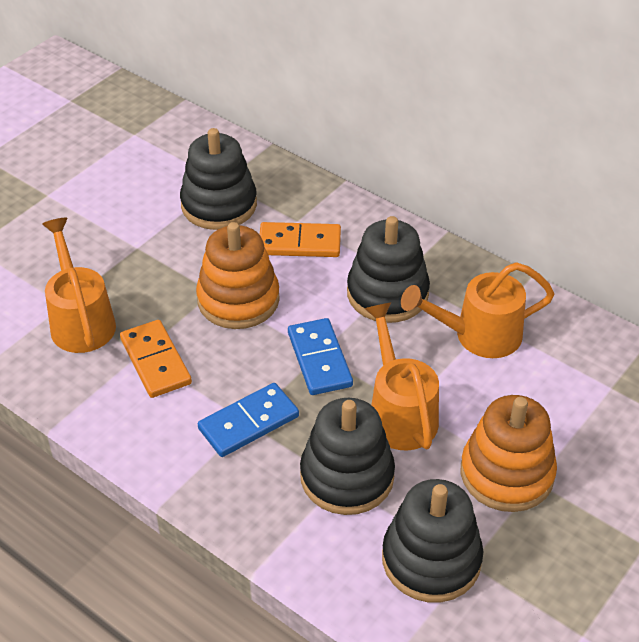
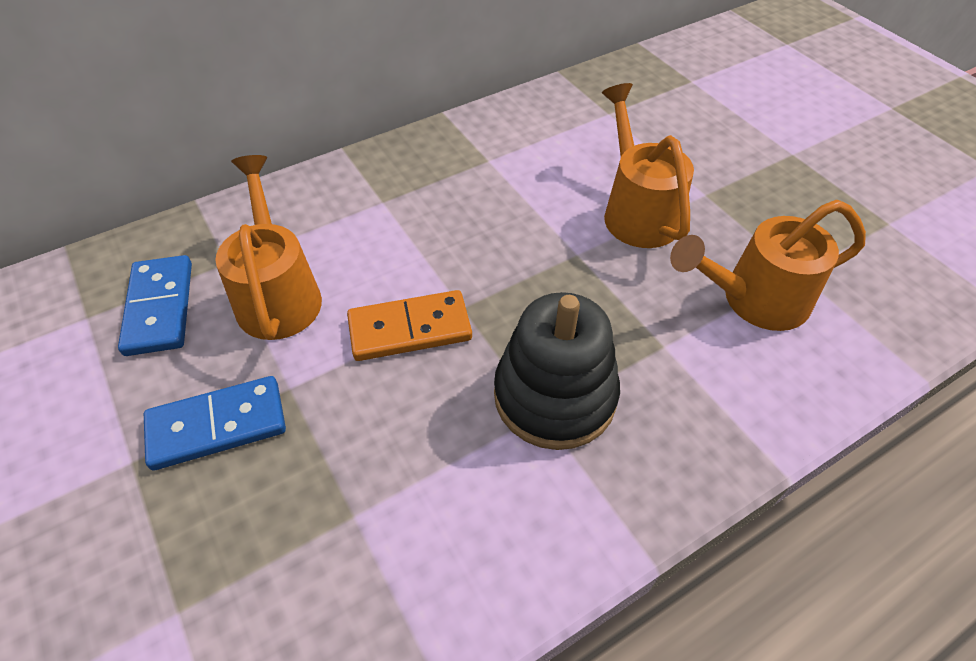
black stacking toy: [180,128,257,230] [300,398,395,515] [347,216,430,323] [382,479,483,603] = 4 -> [494,292,620,450] = 1
orange domino: [120,320,192,398] [259,222,341,257] = 2 -> [347,290,472,361] = 1
orange stacking toy: [196,222,280,329] [461,395,557,512] = 2 -> none = 0

